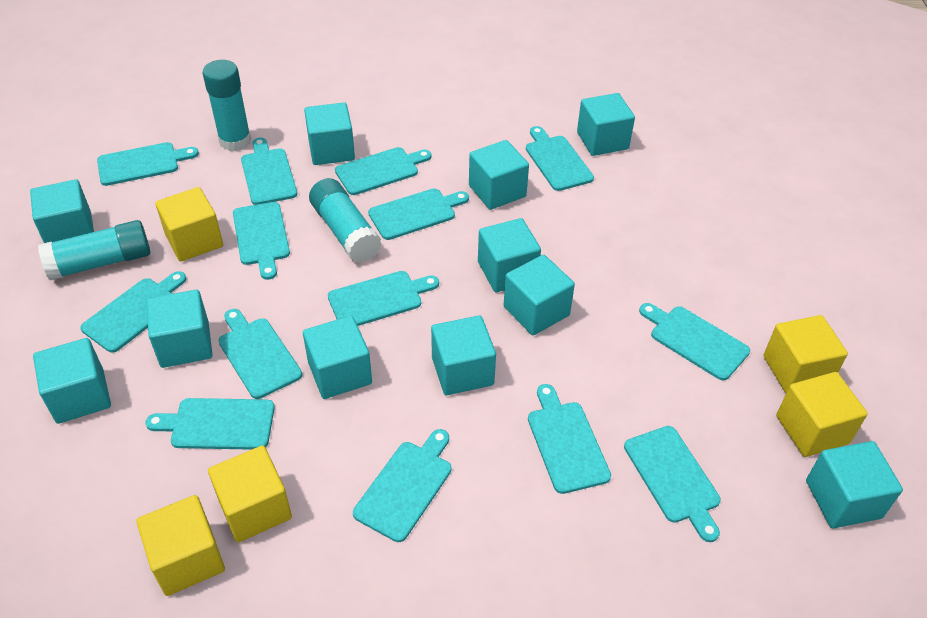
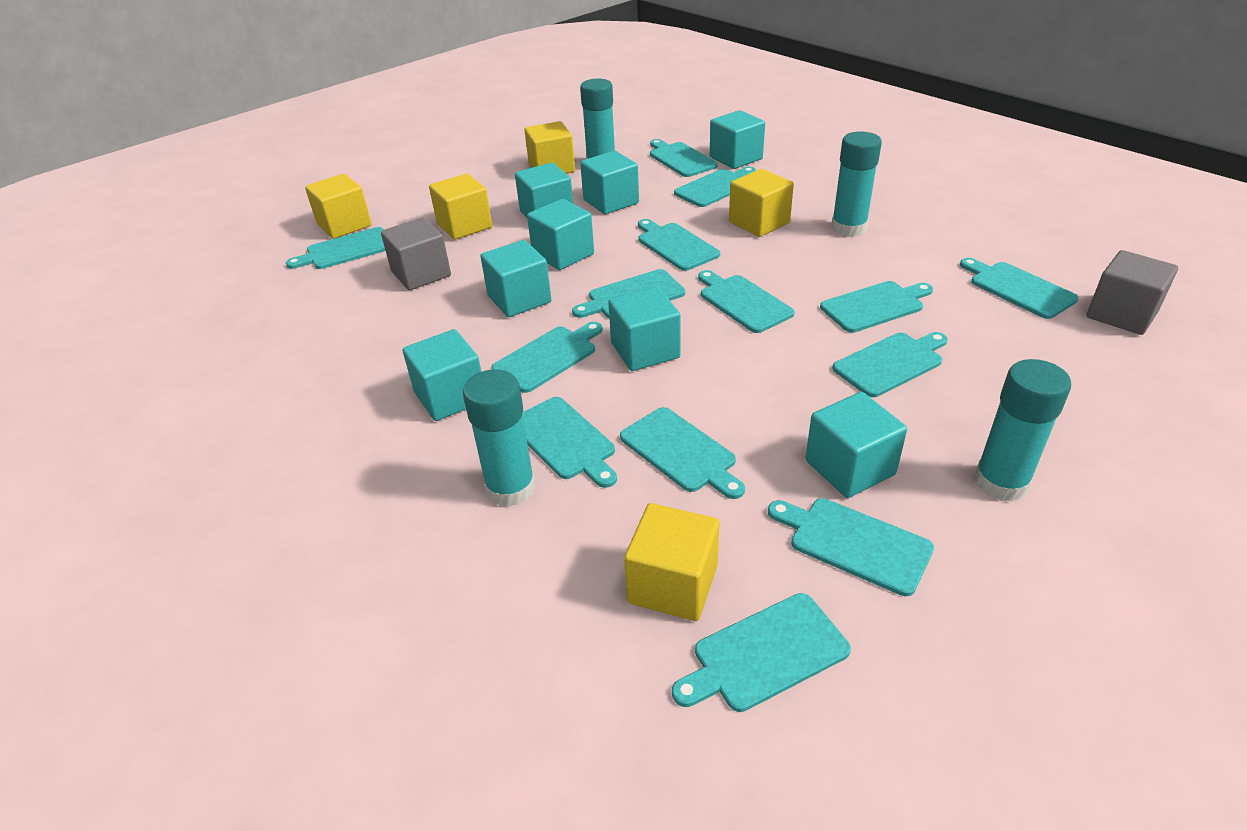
grey cube: none = 0 -> [381,217,451,290] [1087,250,1178,335] = 2
turquoise cube: [30,179,94,243] [33,338,111,424] [146,290,213,368] [303,316,372,399] [304,103,355,165] [431,315,496,395] [469,140,529,210] [478,218,541,292] [504,255,575,335] [577,93,635,156] [806,441,903,528] = 11 -> [403,329,481,421] [480,240,551,317] [515,163,573,218] [527,199,594,270] [580,151,639,214] [608,287,680,371] [710,110,765,169] [805,392,907,498] = 8
turquoise glue stick: [38,220,150,280] [203,60,251,151] [309,178,381,263] = 3 -> [463,369,536,507] [580,78,615,159] [831,131,882,237] [974,359,1071,502] = 4

